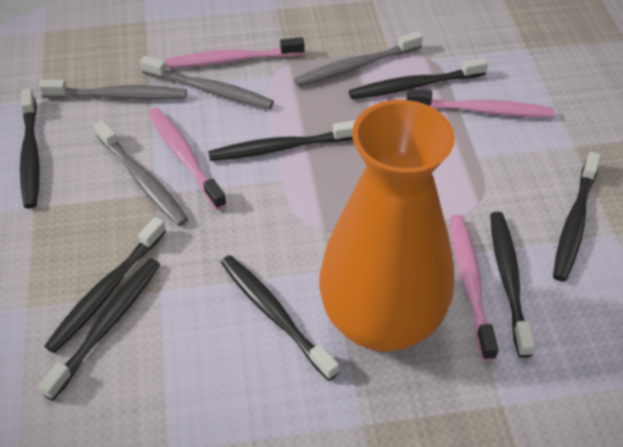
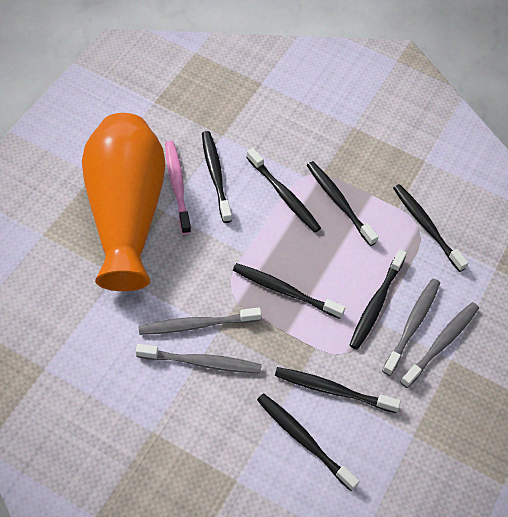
pink toothbrush: [149,108,227,210] [165,37,305,68] [406,89,554,118] [450,215,498,361] = 4 -> [165,141,191,234] = 1

